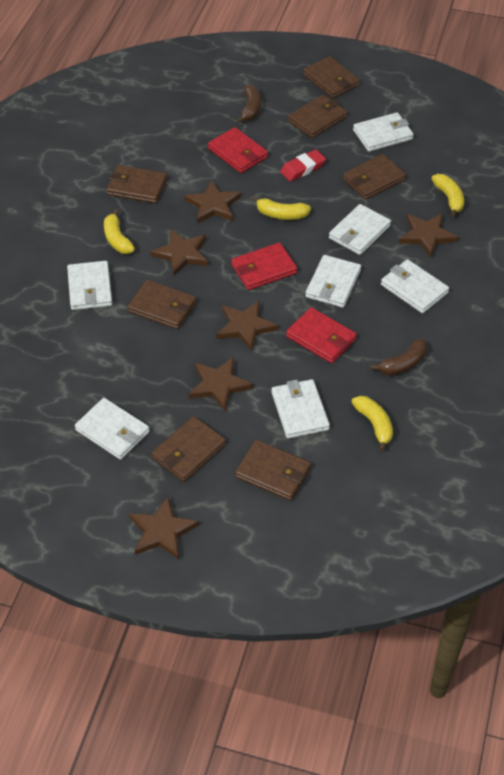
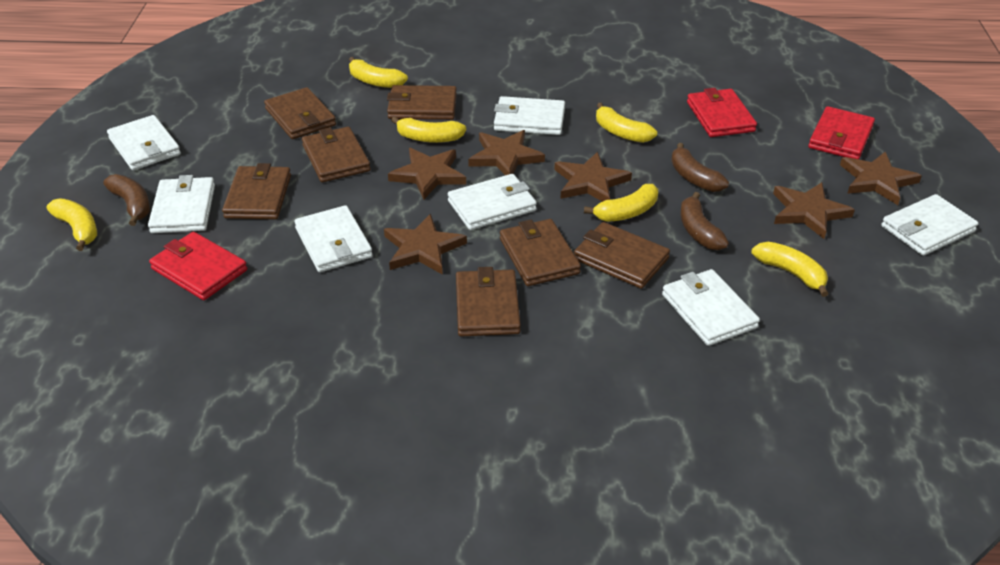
brown banana: [237,84,261,123] [371,338,427,376] = 2 -> [103,174,150,226] [671,143,729,192] [680,192,729,250] = 3
red eraser: [280,149,326,181] = 1 -> none = 0
yellow banana: [104,209,135,254] [252,196,311,220] [352,396,393,451] [431,174,464,217] = 4 -> [47,199,97,251] [349,57,408,88] [391,116,466,143] [584,184,658,222] [596,103,657,143] [752,242,828,297] = 6

